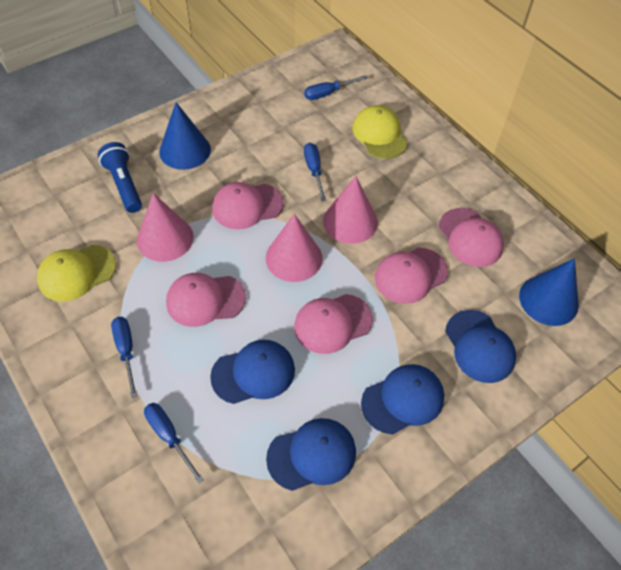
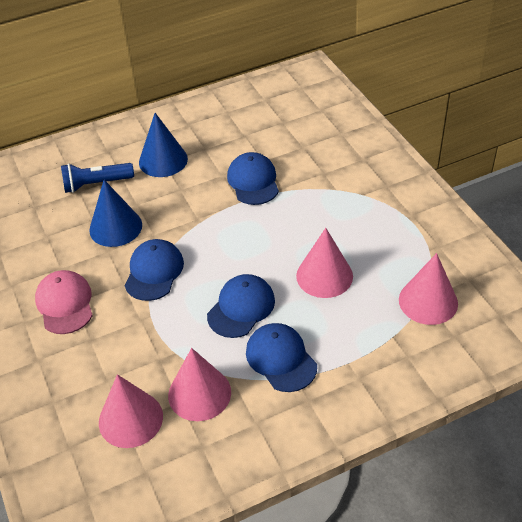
blue screwdriver: [111,317,137,398] [144,403,204,483] [304,75,367,100] [304,143,326,201] = 4 -> none = 0
pink cap: [166,273,246,327] [212,182,284,229] [294,294,373,354] [375,248,448,304] [439,208,504,267] = 5 -> [35,270,93,334] = 1
pink cone: [137,193,194,262] [266,214,323,282] [323,176,378,244] = 3 -> [99,374,163,448] [168,348,231,421] [296,228,353,298] [399,253,458,325] = 4
yellow cap: [37,245,116,302] [353,105,408,159] = 2 -> none = 0

